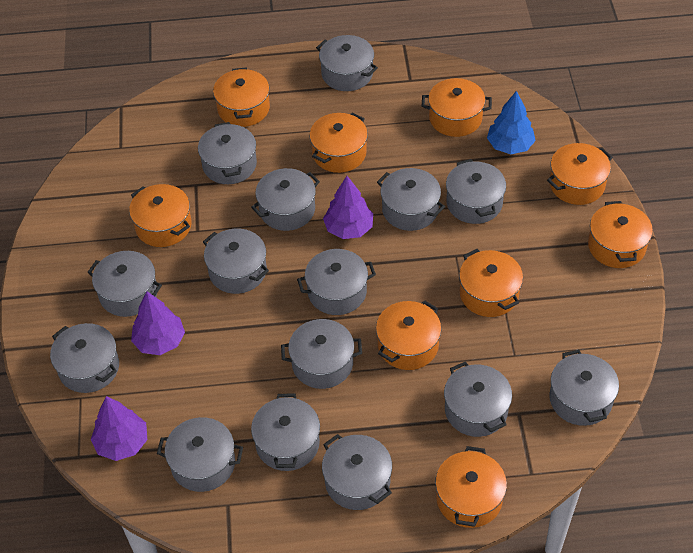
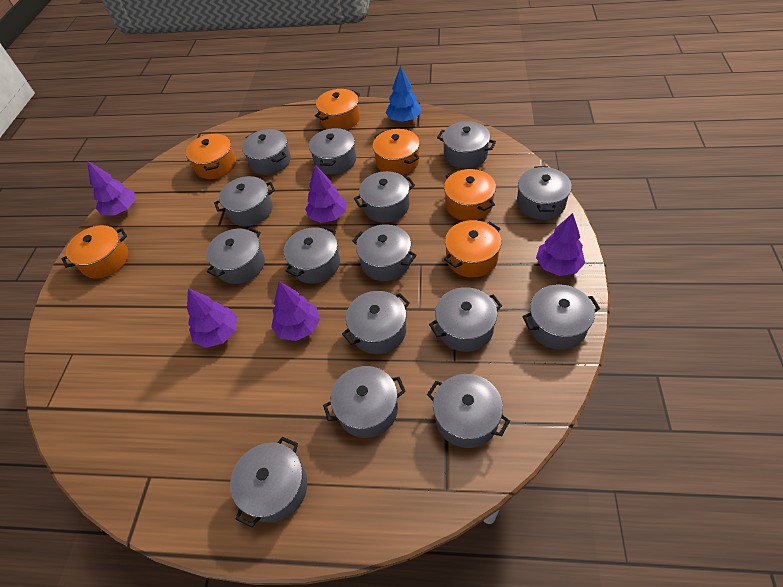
orange pot: [129,184,191,247] [213,67,270,127] [309,112,368,173] [376,300,441,370] [422,78,492,137] [435,446,507,528] [459,249,523,317] [547,143,613,205] [588,201,653,268] = 9 -> [62,225,128,279] [186,133,236,179] [315,89,360,130] [373,129,420,175] [444,169,496,221] [444,220,501,278] = 6
purple tree: [91,396,147,461] [131,291,185,355] [323,176,373,239] = 3 -> [87,161,136,216] [187,288,237,348] [271,281,320,341] [305,165,346,223] [536,213,585,276] = 5

